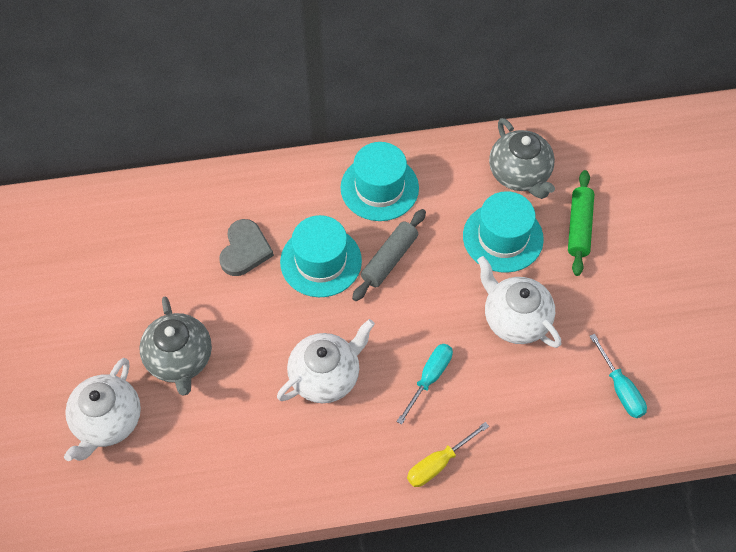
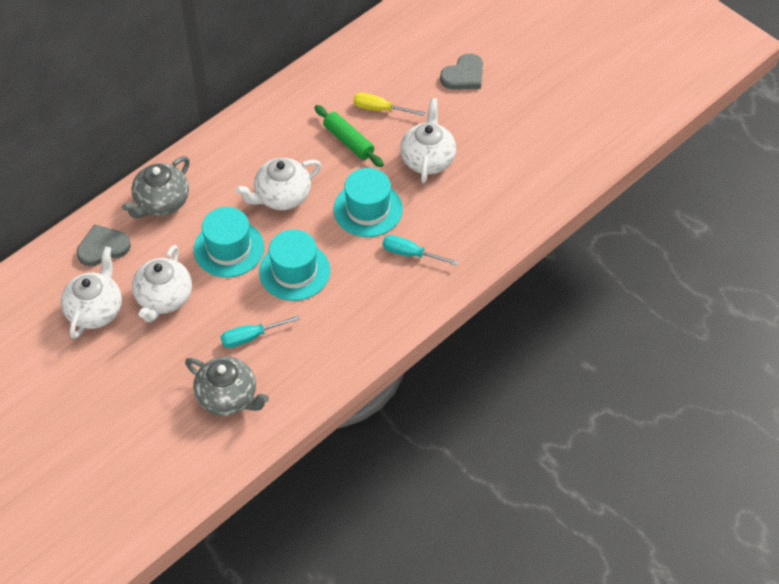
grey heart: [219,219,274,276] = 1 -> [77,224,131,267] [440,53,483,90] = 2
grey rolling pin: [352,209,426,301] = 1 -> none = 0
white teapot: [64,358,141,461] [277,319,375,403] [477,256,561,348] = 3 -> [61,247,122,339] [132,245,192,322] [235,158,321,210] [400,98,456,183] = 4

